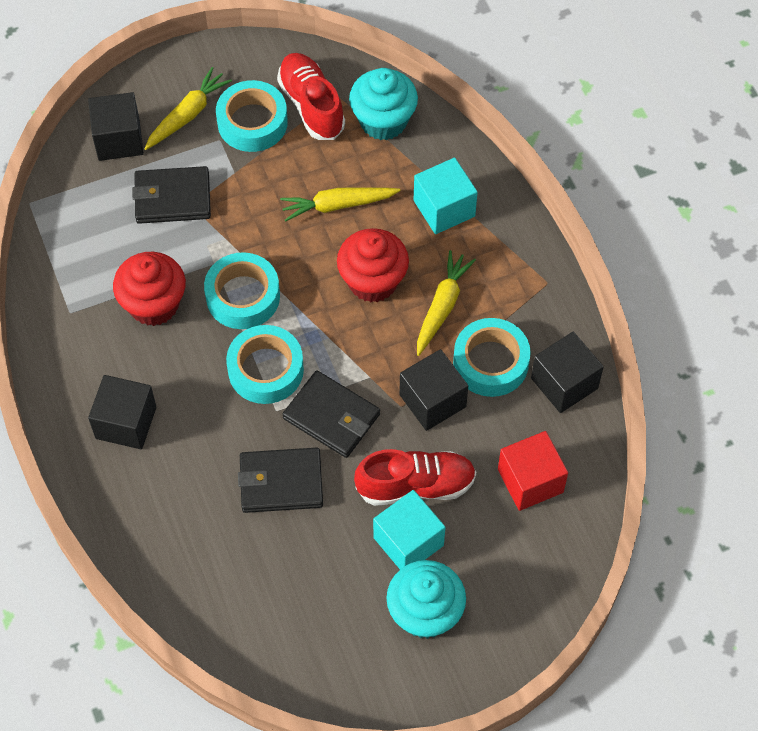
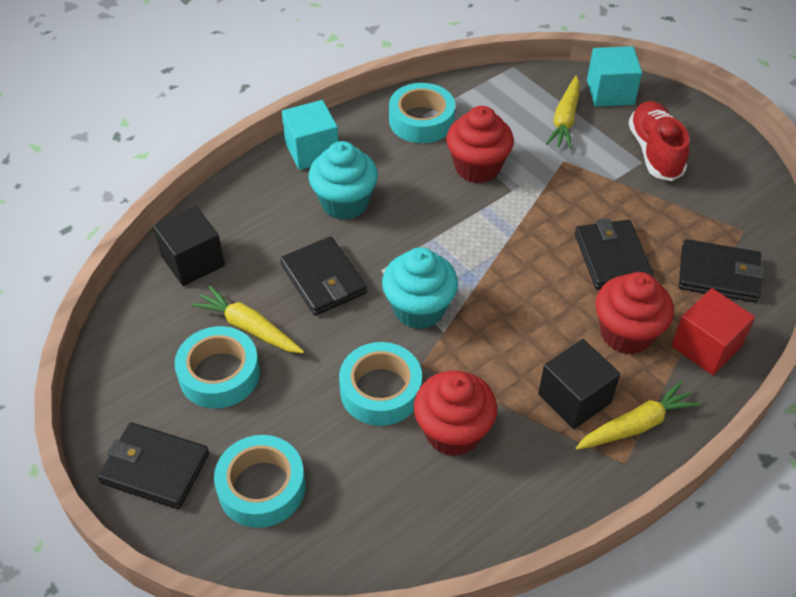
black cube: [88,92,144,161] [88,375,157,449] [399,349,468,431] [531,332,604,413] = 4 -> [153,206,225,286] [538,339,620,429] = 2
black wallet: [132,166,211,224] [238,448,323,513] [282,370,380,458] = 3 -> [98,422,209,509] [280,237,367,316] [575,219,654,289] [679,239,764,302] = 4
red cupcake: [113,252,186,326] [337,228,409,302] = 2 -> [414,370,497,456] [446,106,514,183] [596,272,674,354] = 3
red shoe: [277,53,345,140] [354,449,476,506] = 2 -> [628,101,689,181] = 1

